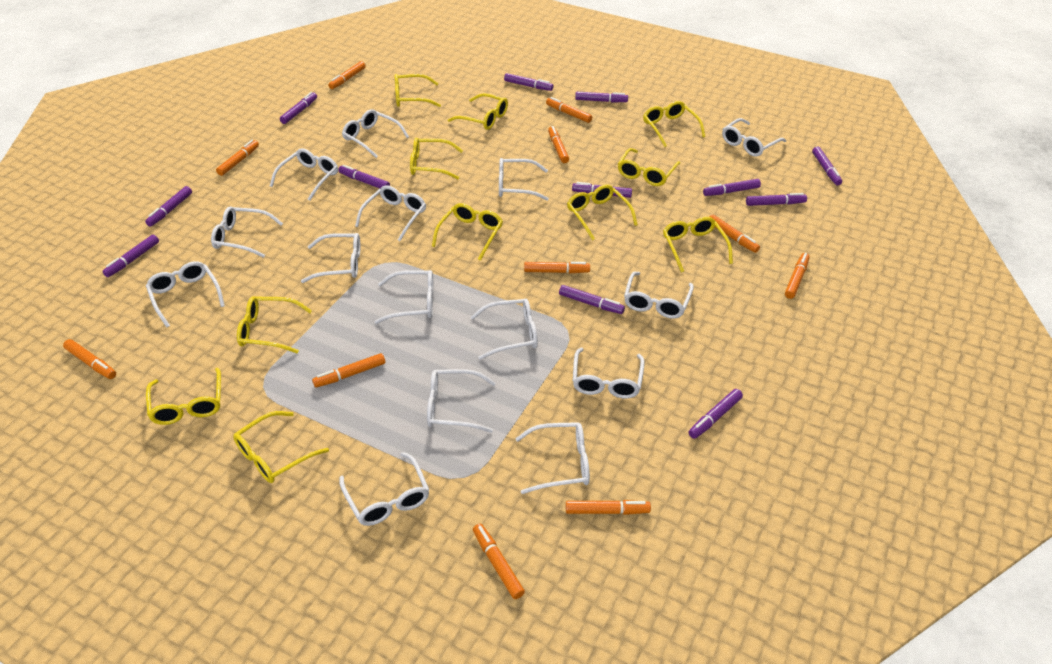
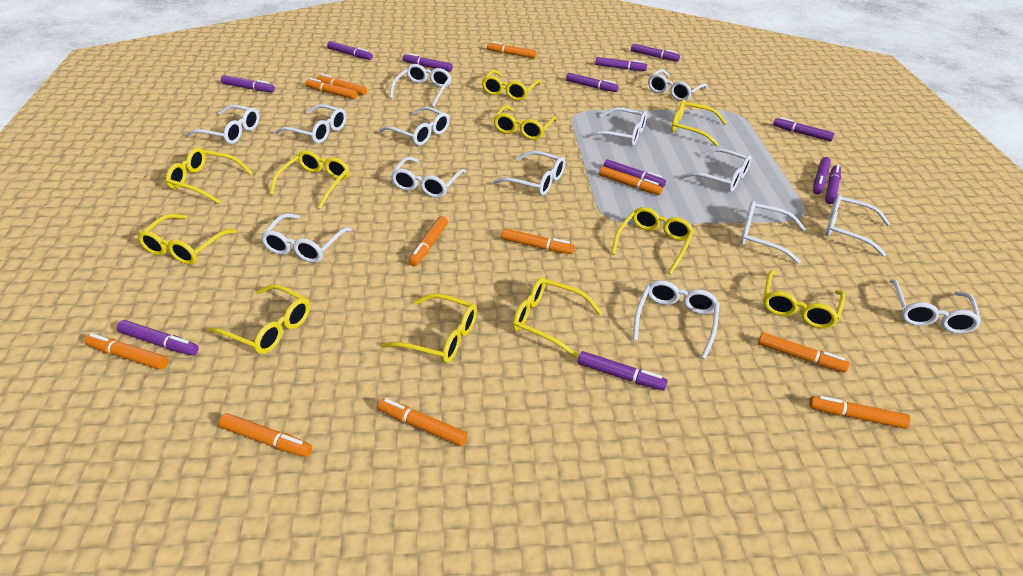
white glasses: [146,261,225,327] [211,206,283,258] [270,148,338,201] [301,233,361,283] [339,452,429,526] [342,109,409,158] [355,185,426,241] [374,270,434,324] [427,369,496,433] [471,299,538,360] [499,158,549,201] [515,422,590,494] [573,348,645,399] [624,272,694,319] [722,118,786,156] = 15 -> [185,105,260,144] [261,213,352,263] [275,104,347,143] [379,107,450,145] [390,64,452,107] [391,157,466,198] [492,151,565,196] [585,108,647,146] [633,280,720,359] [648,69,707,101] [680,148,752,192] [740,201,806,264] [825,194,890,256] [890,279,981,334] = 14

